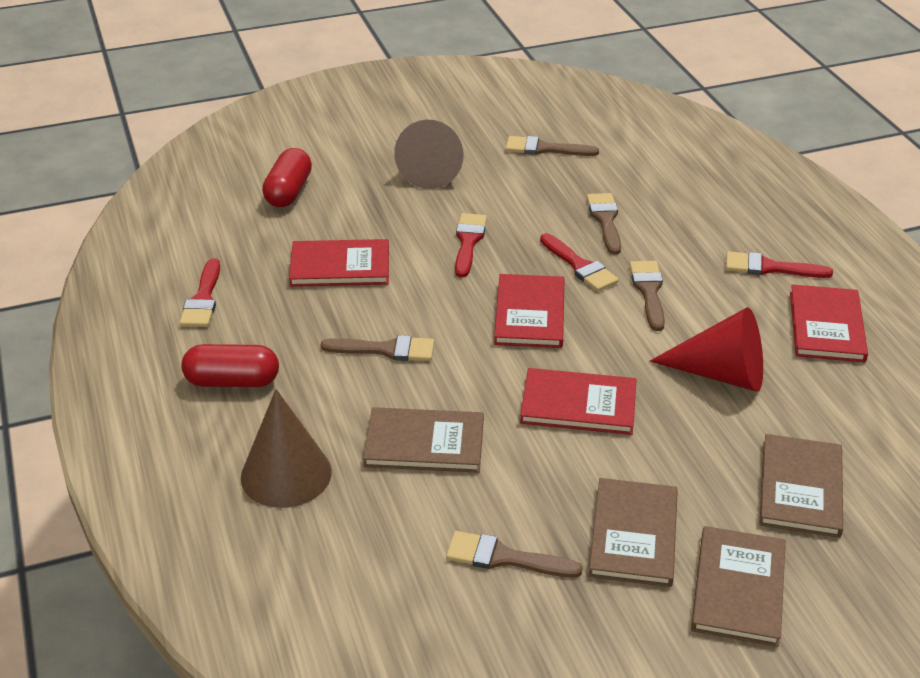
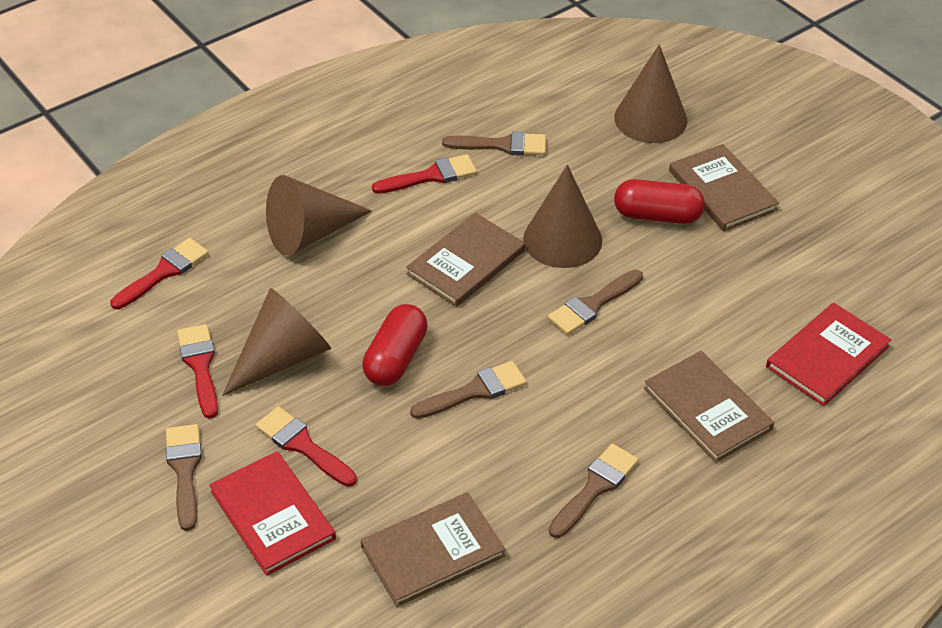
brown cone: [241,389,332,508] [394,120,464,189] = 2 -> [222,288,331,396] [266,175,372,256] [523,165,602,268] [614,44,687,143] = 4
red book: [289,239,389,287] [494,274,565,348] [520,368,637,435] [790,284,868,362] = 4 -> [209,451,336,576] [766,303,891,406] = 2
red cone: [650,307,763,392] = 1 -> none = 0

